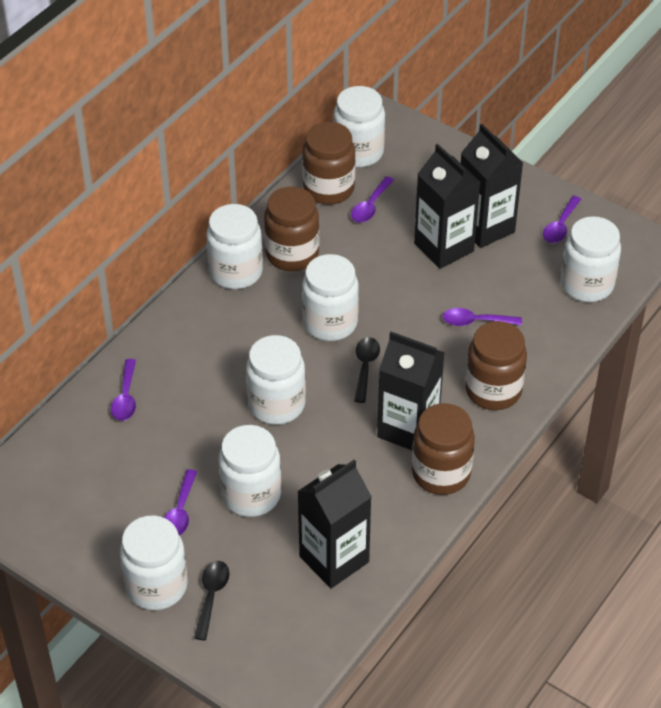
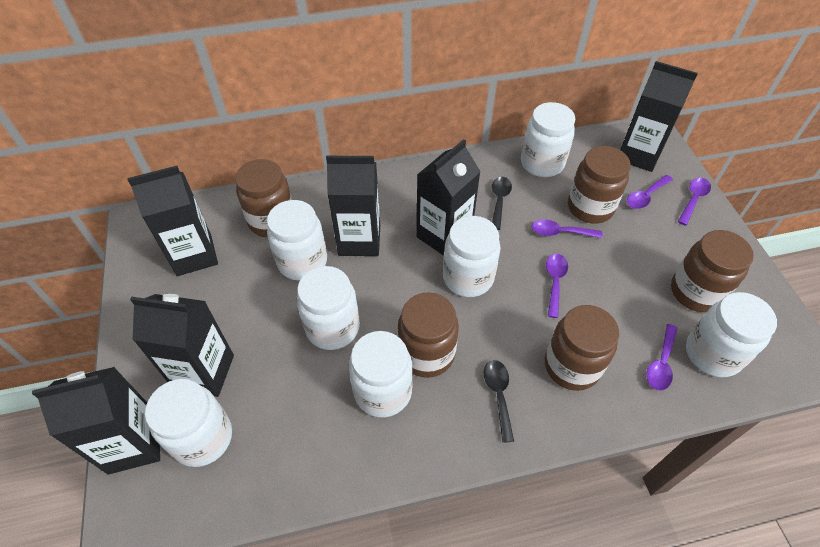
black carton: [297,460,372,588] [377,332,445,450] [414,144,480,269] [461,124,523,248] = 4 -> [32,367,160,475] [127,166,218,276] [130,294,234,397] [326,156,380,256] [417,139,481,256] [620,61,698,172] = 6
brown jar: [264,187,319,271] [302,122,356,205] [412,403,475,495] [465,321,527,410] = 4 -> [235,159,292,237] [398,292,459,378] [545,305,619,391] [568,146,631,224] [671,230,754,312] = 5

